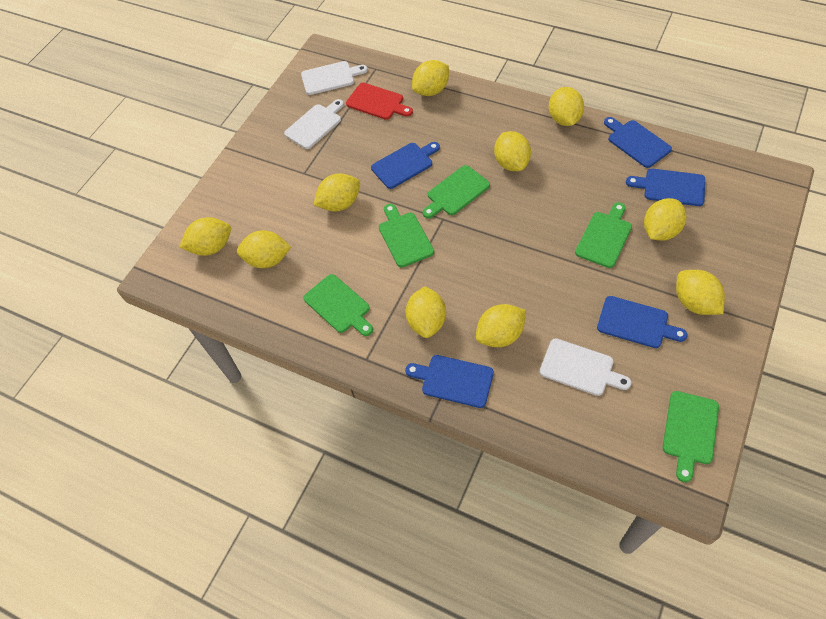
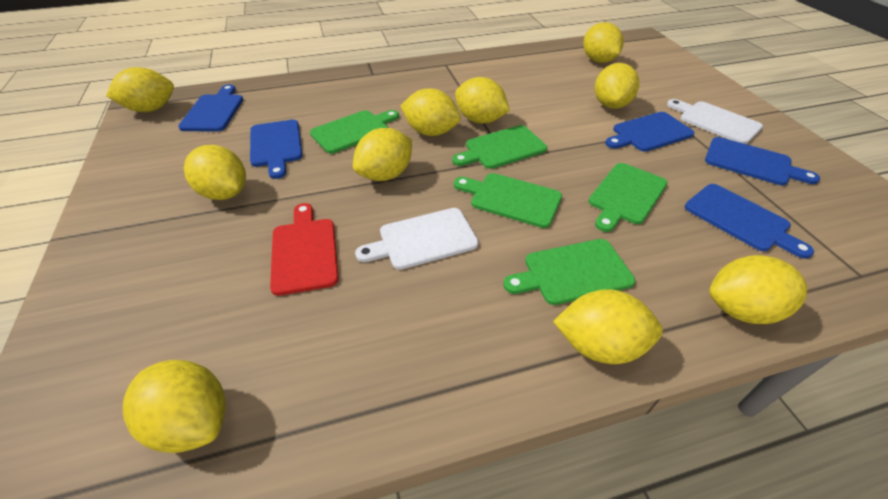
white cutting board: [284,99,344,149] [301,61,368,95] [540,338,631,396] = 3 -> [355,208,478,270] [667,99,763,144] = 2

